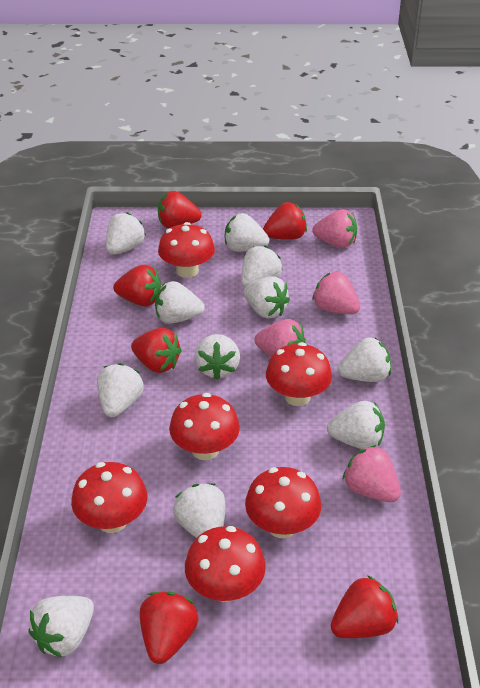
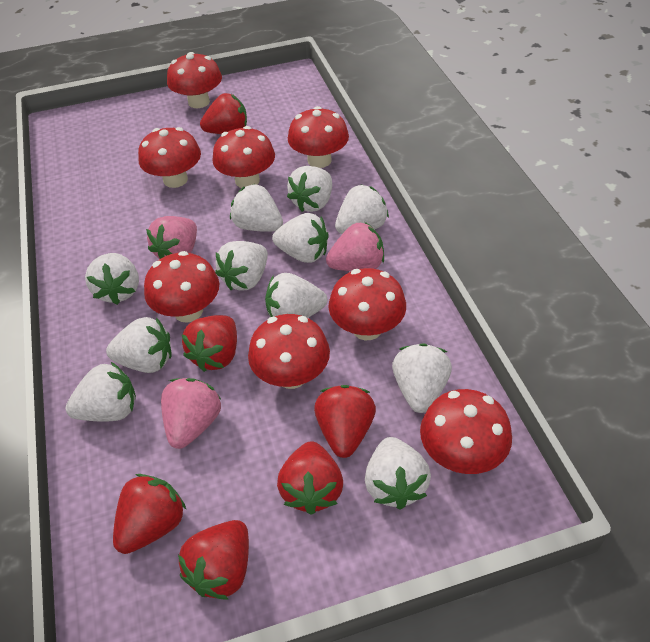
pink strawberry: [254,319,306,357] [312,209,357,248] [312,272,360,314] [342,445,401,502] = 4 -> [146,216,197,259] [161,378,221,449] [326,222,384,271] = 3
red mushroom: [71,462,148,533] [158,222,215,278] [169,393,240,460] [185,526,266,602] [245,467,321,538] [266,342,332,406] = 6 -> [138,127,201,188] [144,251,219,323] [167,52,222,108] [212,126,275,188] [248,314,330,389] [288,106,349,168] [328,268,406,340] [420,389,512,474] = 8

